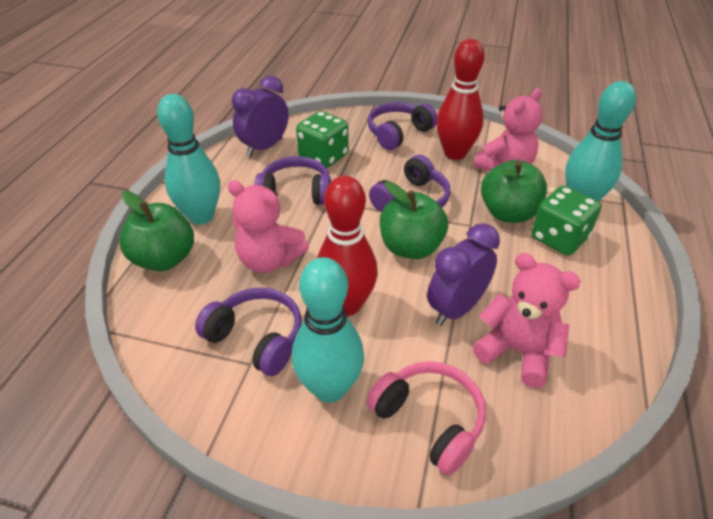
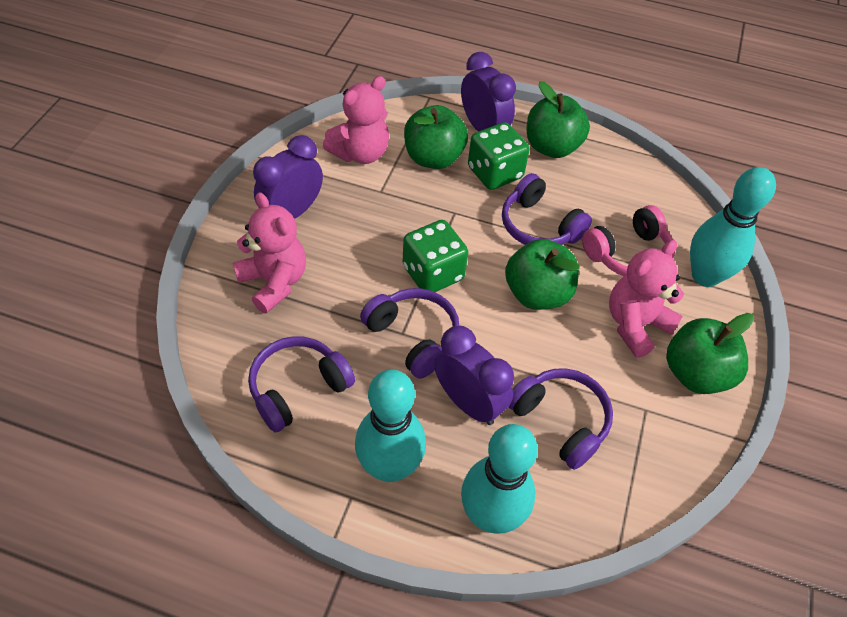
green apple: [119,191,194,271] [380,181,448,259] [481,160,547,223] = 3 -> [404,105,468,169] [505,239,580,310] [526,81,590,158] [666,313,754,394] = 4
purple clock: [232,76,289,156] [427,223,500,326] = 2 -> [253,135,323,219] [434,326,514,425] [461,52,516,132] = 3
red bowling pin: [317,176,378,316] [436,39,484,160] = 2 -> none = 0

